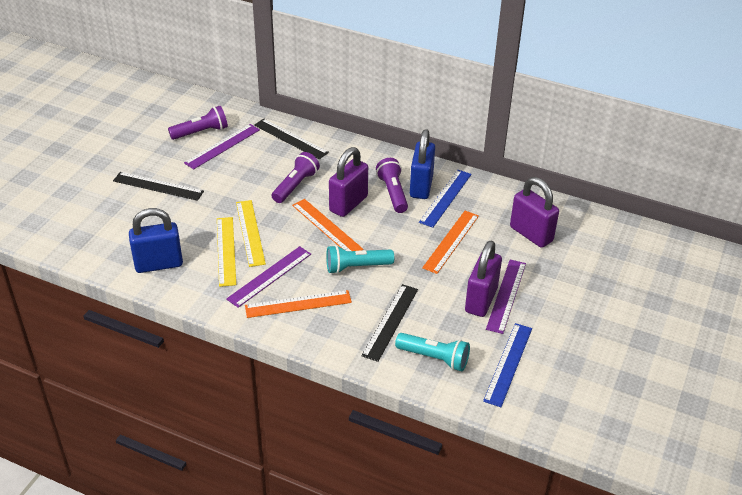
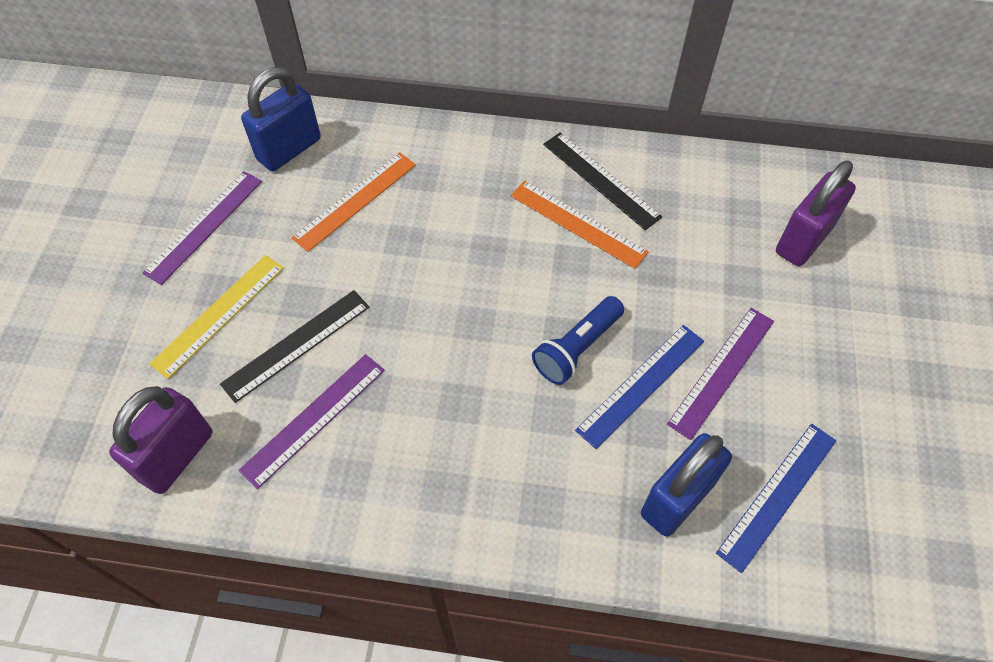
black ruler: [113,172,204,201] [254,119,329,159] [361,284,418,362] = 3 -> [220,290,369,403] [543,132,662,230] = 2
blue flashlight: none = 0 -> [532,296,624,385] = 1
orange ruler: [245,290,352,318] [292,199,364,251] [422,211,479,274] = 3 -> [291,152,416,252] [511,180,649,269] = 2
purple flashlight: [168,106,228,140] [272,152,320,203] [376,158,408,213] = 3 -> none = 0
purple padlock: [329,147,368,217] [465,241,502,317] [510,177,559,248] = 3 -> [109,386,212,494] [776,160,856,266] = 2
turquoise flashlight: [326,245,394,274] [395,333,470,371] = 2 -> none = 0
yellow ruler: [217,217,236,287] [236,200,266,267] = 2 -> [149,255,284,379] = 1

